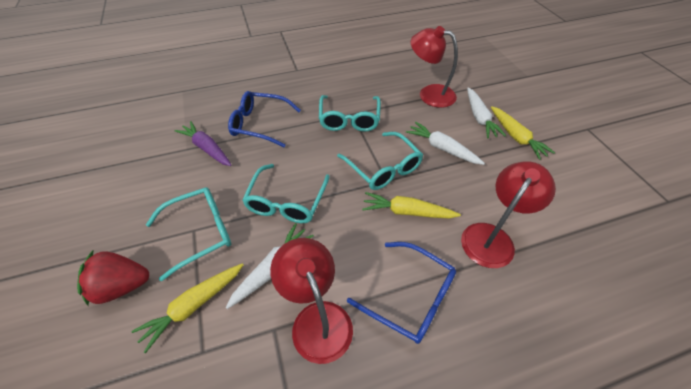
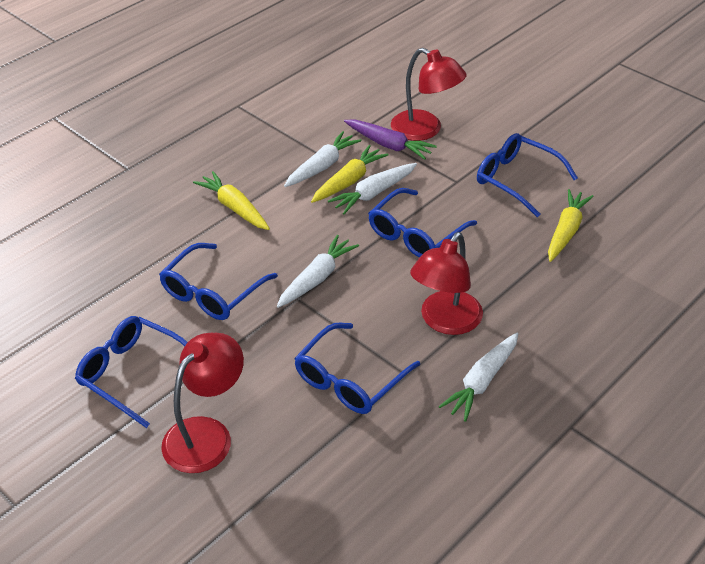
blue glasses: [228,91,301,147] [347,242,456,344] = 2 -> [75,316,188,428] [159,243,278,320] [294,323,420,414] [368,188,477,258] [477,133,578,217] = 5
red strawberry: [77,251,149,306] = 1 -> none = 0
turquoise glasses: [146,187,231,281] [242,164,330,223] [319,95,381,132] [337,132,423,190] = 4 -> none = 0
white carrot: [226,223,314,309] [406,122,485,165] [467,88,506,138] = 3 -> [276,235,359,308] [284,131,361,187] [328,163,417,214] [438,333,518,422] = 4

